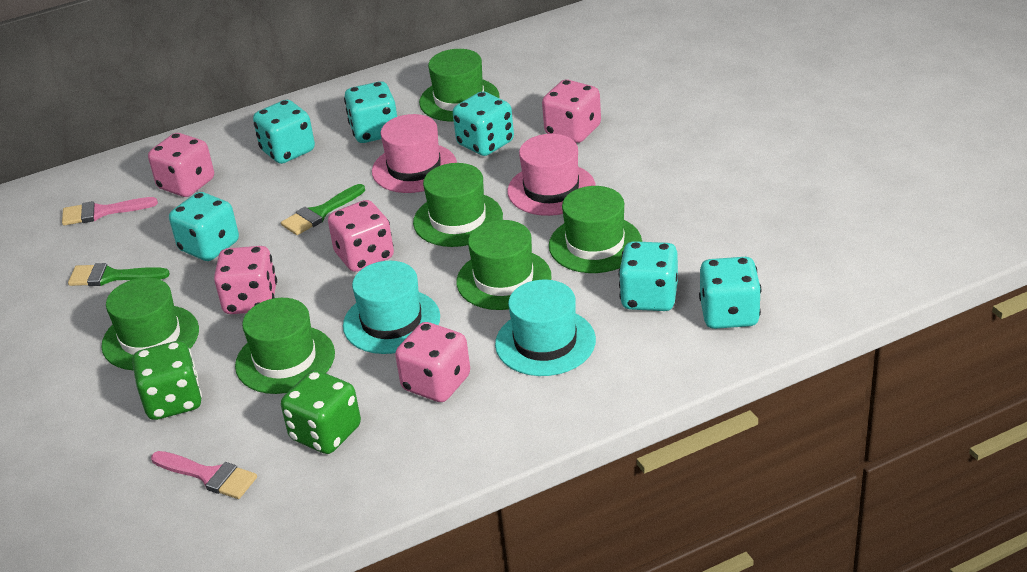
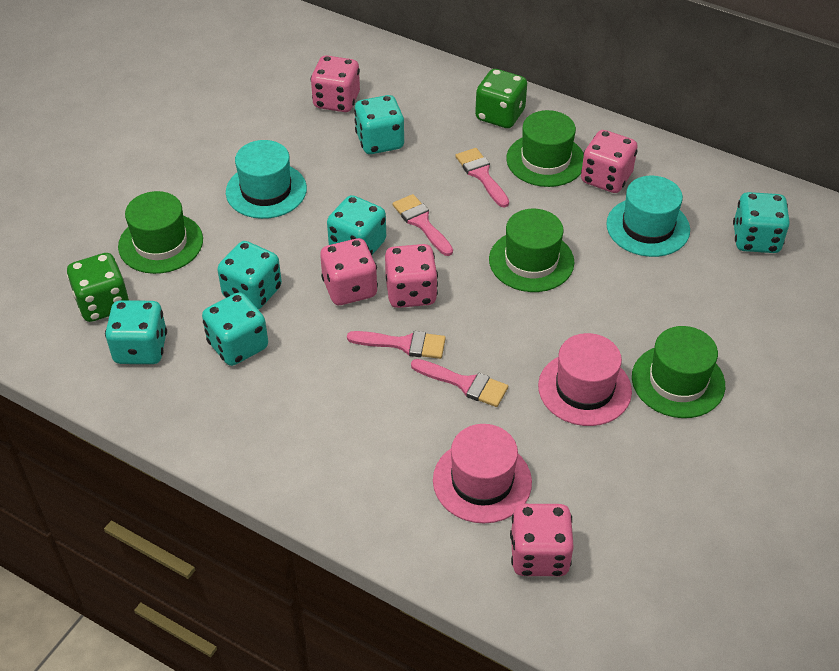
green brush: [68,263,170,286] [281,184,365,235] = 2 -> none = 0
green hat: [101,277,199,370] [235,298,335,394] [413,163,503,247] [419,49,499,122] [456,220,552,310] [549,186,642,273] = 6 -> [118,191,203,274] [489,209,574,292] [506,110,584,187] [632,326,725,418] = 4
pink brush: [62,197,158,226] [151,451,257,499] = 2 -> [347,331,446,359] [392,194,453,256] [411,359,508,407] [455,148,509,208] = 4

